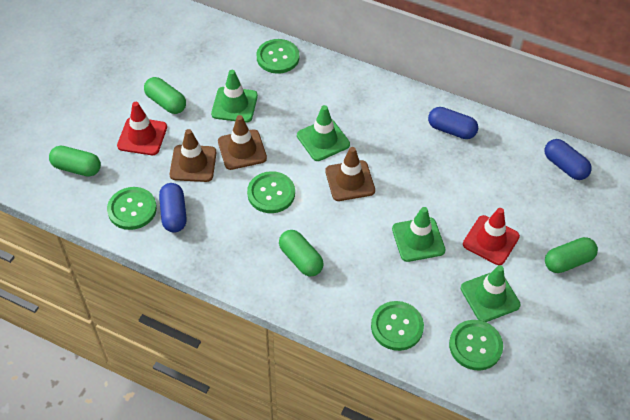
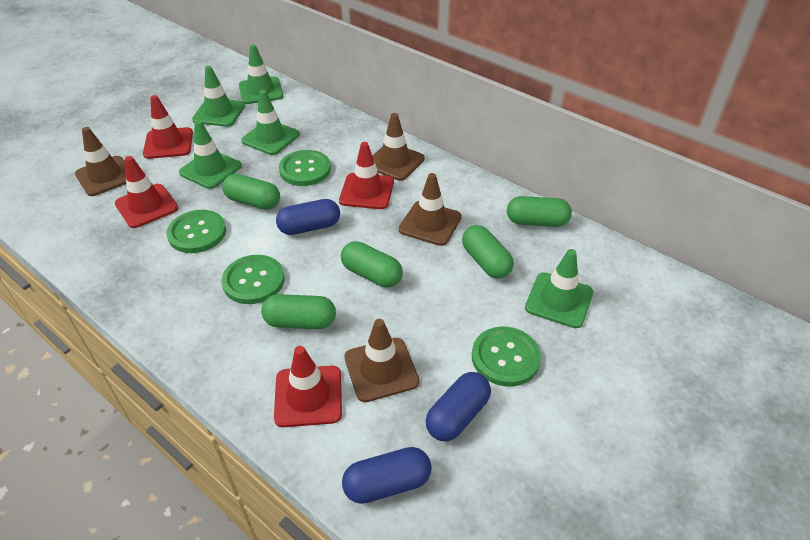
brown traffic cone: [170,129,217,182] [218,115,267,170] [325,147,375,201] = 3 -> [75,127,126,196] [344,319,419,402] [372,113,425,181] [399,173,462,246] = 4
green button: [107,187,157,230] [247,171,295,213] [256,39,299,74] [371,301,424,351] [449,320,503,370] = 5 -> [166,210,226,253] [221,255,285,304] [279,150,331,186] [472,327,541,387] = 4
green capsule: [49,146,101,177] [144,77,186,114] [279,230,324,276] [545,237,598,273] = 4 -> [222,174,280,210] [261,294,336,329] [341,241,403,288] [462,225,514,279] [507,196,572,227] = 5
green traffic cone: [211,70,258,123] [297,105,350,161] [392,207,445,262] [461,265,521,322] = 4 -> [179,120,242,189] [192,66,245,127] [239,45,283,104] [241,90,300,155] [525,249,593,328] = 5
red traffic cone: [117,102,167,155] [463,208,520,265] = 2 -> [115,156,178,228] [143,95,193,159] [274,346,342,427] [339,142,394,209] = 4

